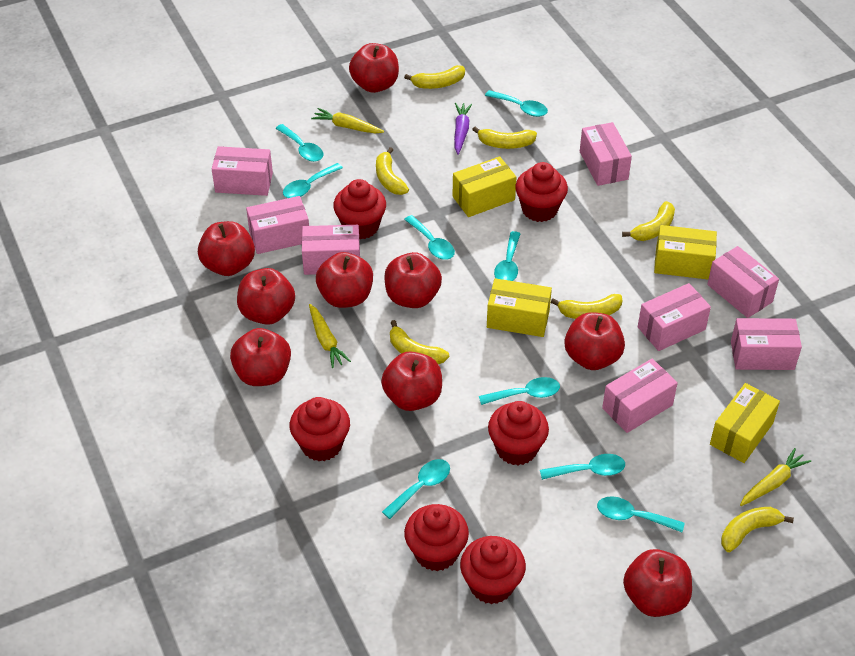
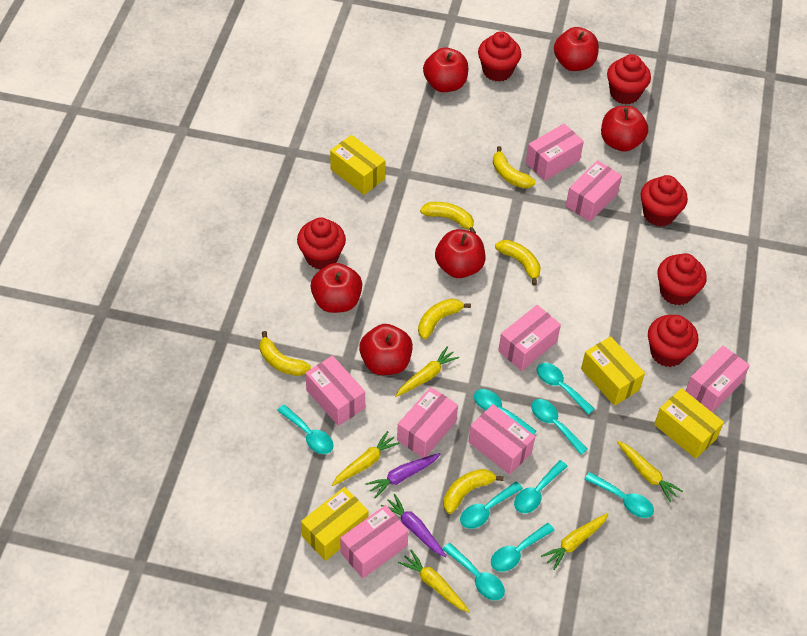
purple carrot: [454,103,472,155] = 1 -> [365,453,441,498] [381,494,447,557] = 2
red apple: [198,221,255,276] [230,328,291,386] [237,268,295,325] [316,252,373,308] [349,43,399,93] [381,351,442,411] [384,252,442,308] [564,312,625,370] [623,549,692,617] = 9 -> [311,263,362,313] [359,324,413,375] [423,47,468,92] [435,229,485,278] [554,27,599,71] [601,106,648,152] = 6
yellow banana: [376,147,409,195] [390,320,449,364] [404,65,465,89] [472,127,537,149] [551,294,622,319] [622,201,675,241] [721,507,794,552] = 7 -> [260,331,311,376] [418,298,471,339] [420,202,476,233] [443,469,504,514] [493,146,535,189] [495,240,541,286] = 6
yellow carrot: [309,304,351,368] [311,108,384,134] [740,448,811,506] = 3 -> [332,431,400,486] [395,347,459,397] [398,549,470,612] [541,513,608,570] [617,441,683,502] = 5

